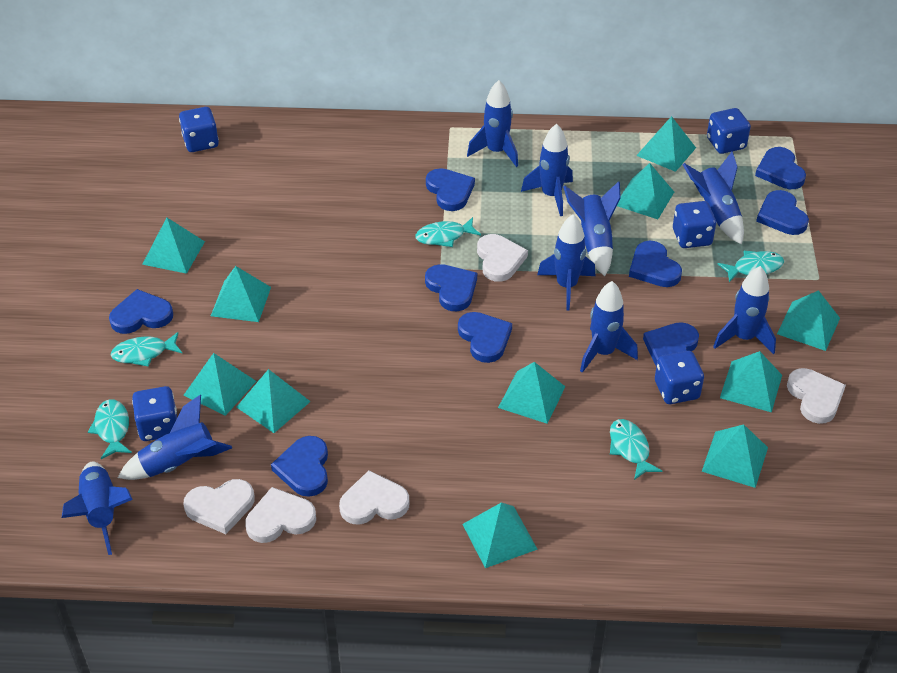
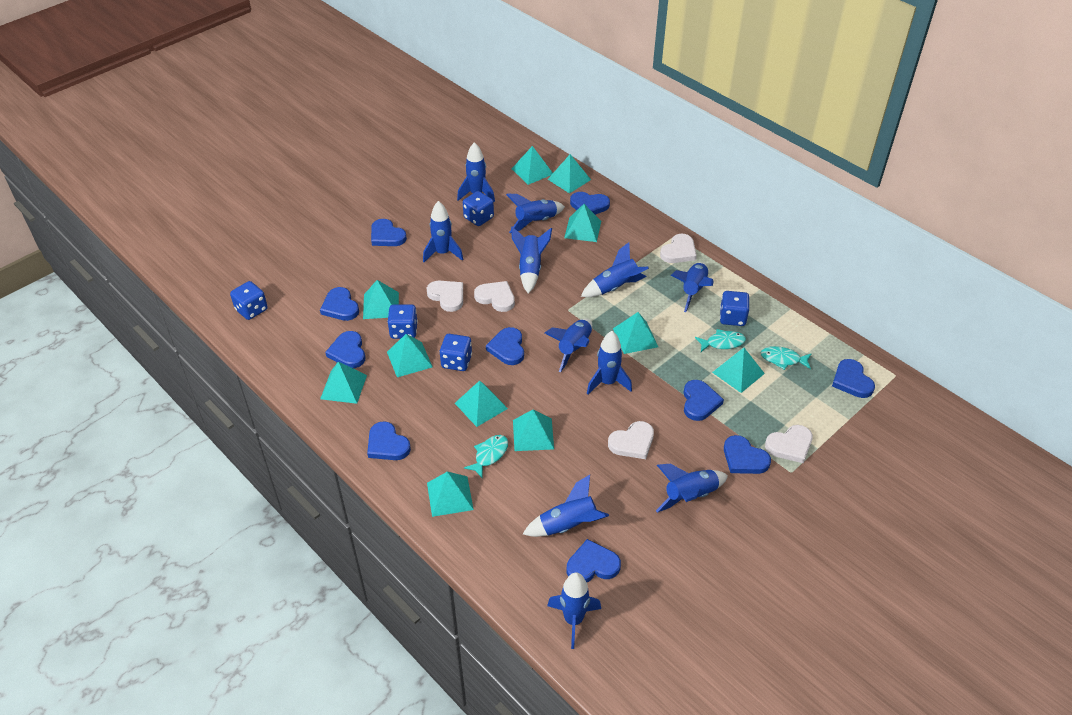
blue heart: [109,289,173,334] [271,436,328,497] [425,264,477,311] [426,168,475,211] [458,312,512,363] [629,241,682,287] [643,322,699,366] [755,147,806,189] [756,190,809,235] = 9 -> [320,287,359,321] [325,331,365,368] [367,421,411,460] [371,219,407,246] [486,327,524,365] [567,539,621,582] [570,192,610,215] [683,380,724,421] [724,435,771,474] [832,359,875,398] = 10
blue rocket: [62,461,133,555] [118,395,232,480] [467,80,518,167] [521,124,573,216] [537,214,595,310] [563,181,621,276] [580,281,638,373] [683,151,744,244] [713,266,776,354] = 9 -> [423,201,463,262] [457,142,495,202] [506,194,565,233] [511,227,552,294] [523,475,609,537] [545,319,592,372] [547,573,601,649] [581,242,649,297] [587,331,632,394] [656,464,728,513] [671,262,714,312] = 11
turquoise fish: [88,399,132,459] [111,332,183,367] [415,217,481,247] [610,419,662,480] [718,251,784,282] = 5 -> [464,435,508,478] [695,329,746,352] [761,346,812,370] = 3

